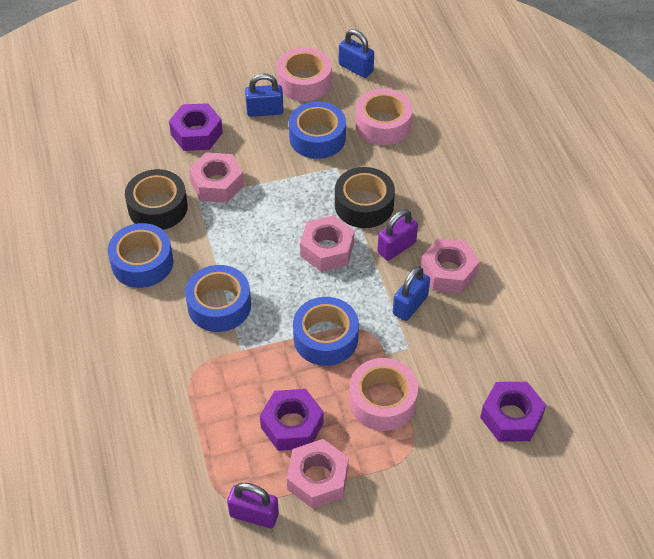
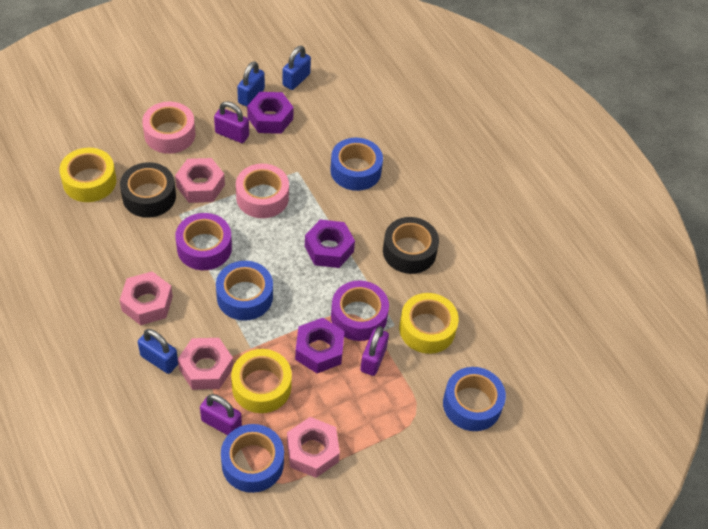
pink tape: [277,47,332,101] [349,358,418,431] [355,89,413,145] = 3 -> [142,101,196,154] [236,164,289,218] = 2
purple padlock: [227,483,279,528] [377,209,418,261] = 2 -> [200,394,242,435] [214,101,249,143] [360,326,389,376] = 3
purple tape: none = 0 -> [175,213,232,270] [331,281,389,341] = 2
yellow tape: none = 0 -> [59,148,116,202] [231,349,292,413] [399,293,459,354] = 3

